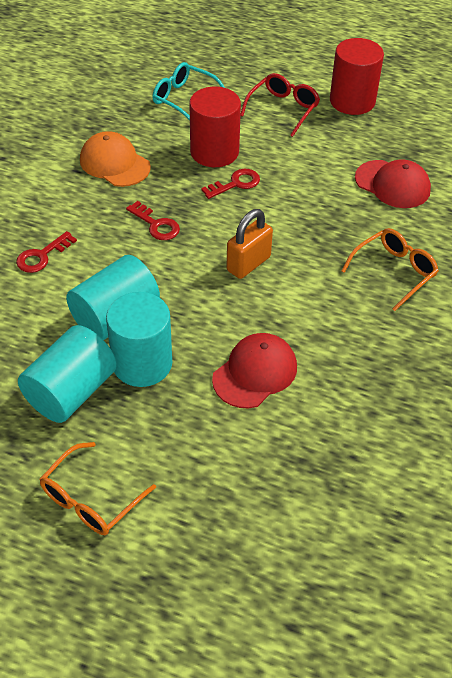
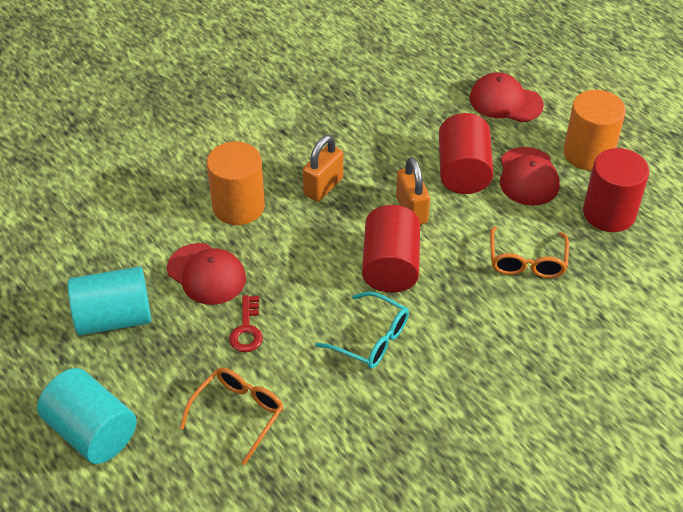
orange cap: [80,131,151,187] = 1 -> none = 0
orange cylinder: none = 0 -> [207,141,265,225] [563,90,626,171] = 2
orange padlock: [226,209,273,279] = 1 -> [303,135,343,202] [396,157,430,225] = 2
red cap: [212,333,297,408] [355,160,431,208] = 2 -> [167,243,246,305] [469,72,544,122] [500,147,559,206] = 3
red cylinder: [189,87,241,167] [330,38,384,115] = 2 -> [362,205,420,293] [439,113,493,194] [583,148,649,232] = 3
red glasses: [240,73,320,137] = 1 -> none = 0
red key: [16,231,77,273] [126,201,180,240] [201,169,260,199] = 3 -> [229,295,263,352] = 1
turquoise cylinder: [18,325,117,423] [66,255,160,340] [106,292,172,387] = 3 -> [37,368,137,464] [68,267,151,336] = 2

